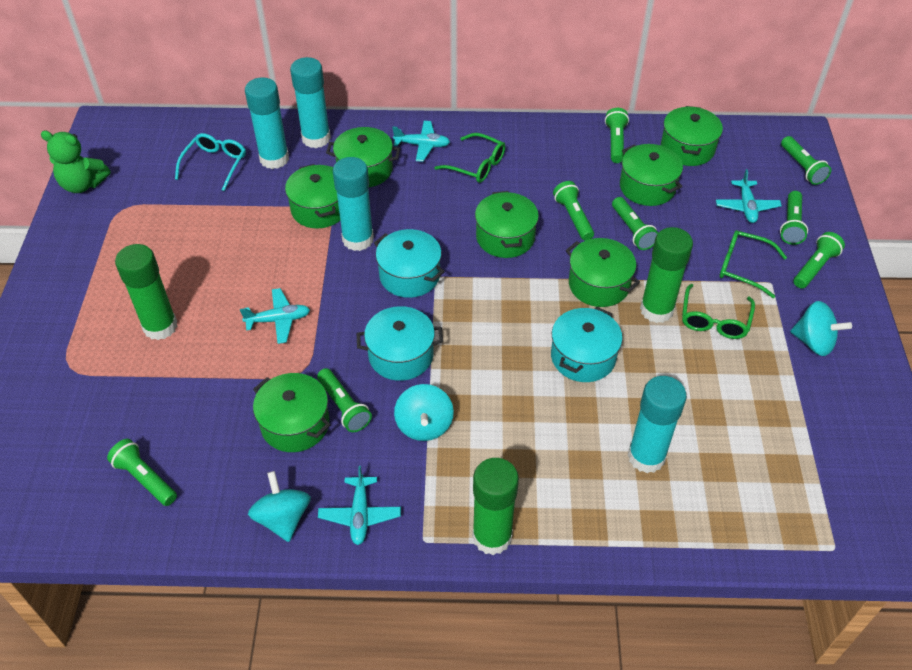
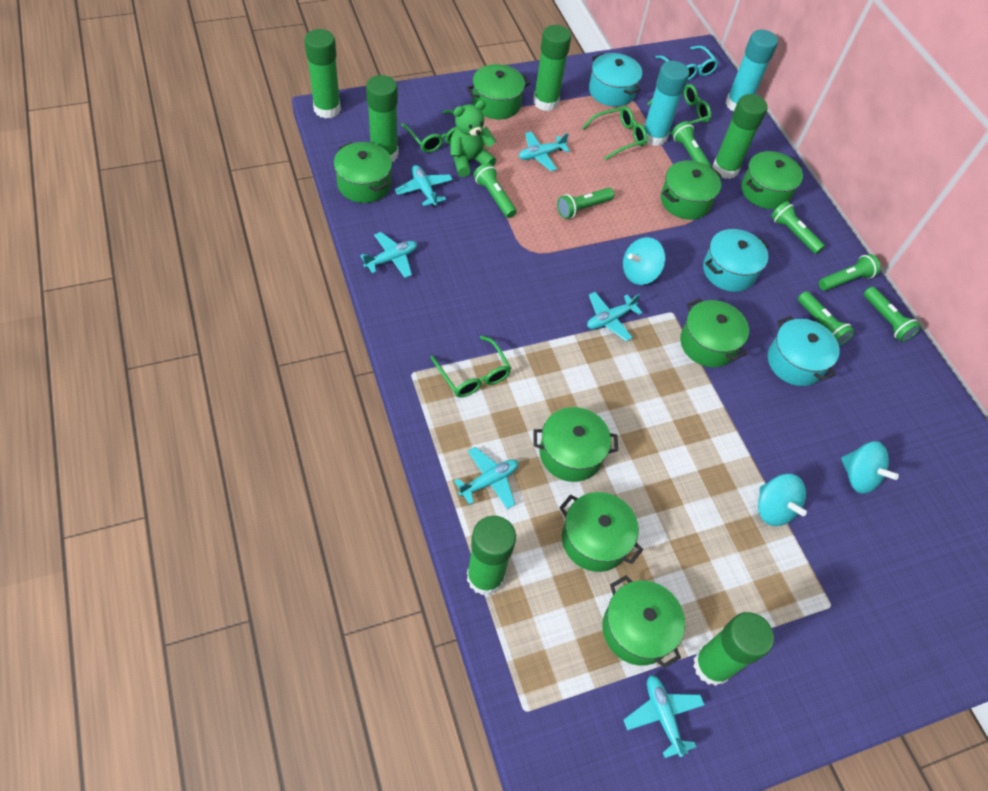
green flashlight: [107,439,177,506] [317,368,372,432] [553,181,594,241] [605,108,629,163] [612,197,658,250] [780,191,808,245] [781,136,831,185] [794,232,845,289] = 8 -> [474,163,517,218] [557,188,614,219] [672,121,711,167] [771,201,825,254] [798,291,855,346] [819,254,881,291] [864,287,921,342] = 7
green glasses: [434,133,505,183] [682,284,755,339] [719,230,787,298] = 3 -> [401,110,457,153] [430,336,511,398] [582,106,647,160] [647,84,711,135] = 4
green glue stick: [115,244,178,340] [472,458,519,555] [640,227,693,323] = 3 -> [304,29,341,119] [366,75,399,162] [467,516,516,595] [533,25,571,111] [693,612,774,686] [712,94,768,179] = 6
green pot: [253,373,331,452] [285,164,340,229] [326,127,400,187] [475,191,539,258] [566,238,640,307] [620,144,683,206] [661,106,723,166] = 7 -> [334,142,392,203] [466,64,530,120] [533,407,618,482] [559,492,643,572] [602,575,685,668] [661,160,721,220] [680,298,749,367] [741,151,803,209] = 8
turquoise glue stick: [245,77,289,169] [290,57,331,148] [333,157,374,251] [628,376,687,473] = 4 -> [644,61,689,146] [726,30,778,111] = 2
turquoise plane: [240,288,310,344] [318,466,401,545] [392,121,450,162] [716,169,782,223] = 4 -> [360,232,417,278] [395,165,453,207] [454,447,518,509] [519,131,570,171] [587,292,642,341] [624,675,705,758] = 6

